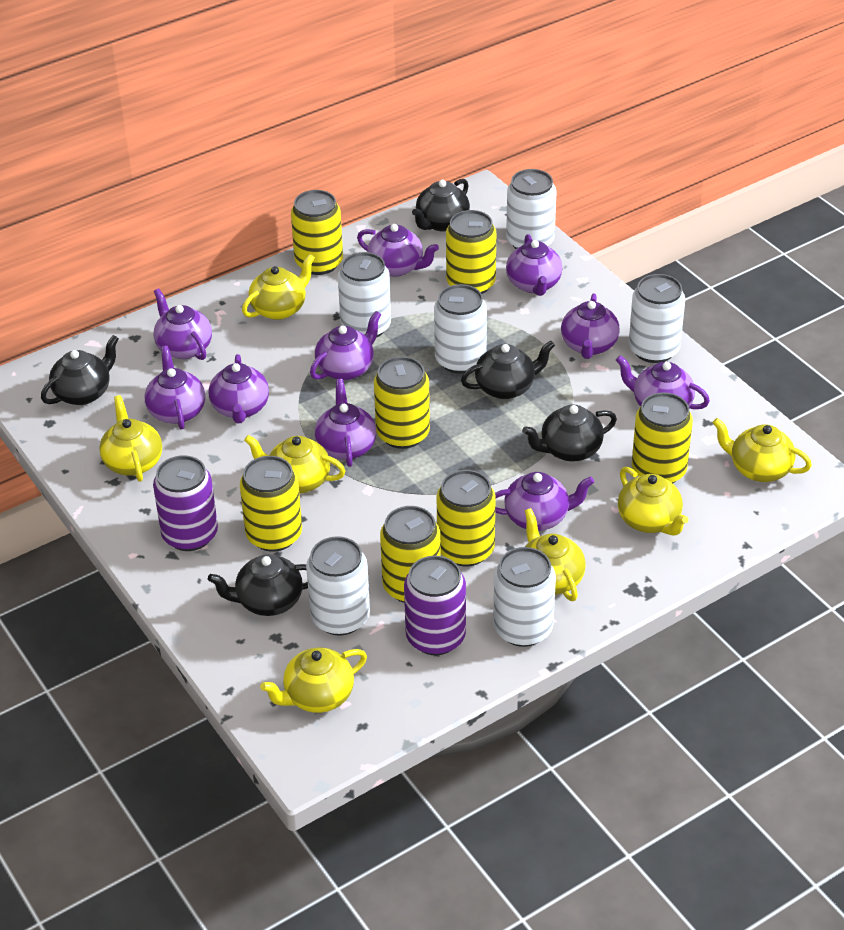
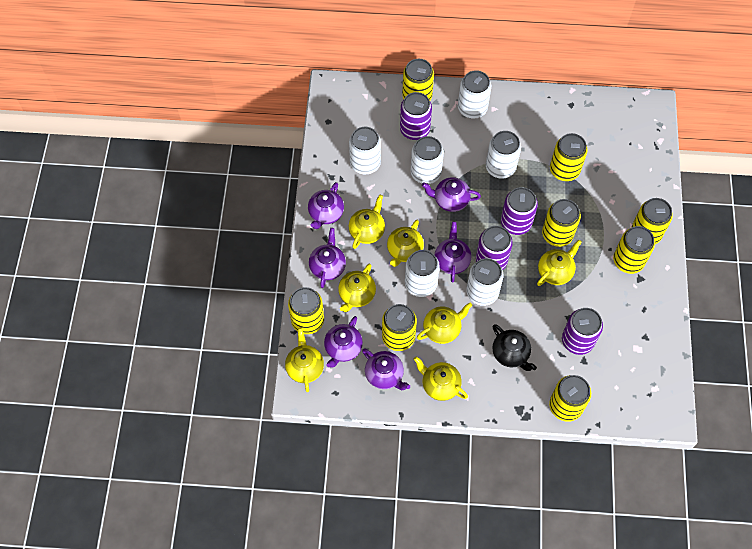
black teapot: [41,335,119,405] [208,554,308,616] [412,179,470,232] [461,341,555,399] [522,405,617,462] = 5 -> [492,324,537,371] = 1
purple can: [153,455,218,551] [404,556,466,655] = 2 -> [400,92,432,140] [476,226,513,270] [501,187,538,235] [562,308,603,355] = 4
purple teapot: [145,346,205,430] [153,289,212,360] [208,354,269,423] [310,311,381,381] [315,379,376,467] [357,224,439,277] [495,472,594,531] [506,234,562,296] [561,293,620,359] [616,355,710,409] = 10 -> [308,182,344,229] [309,228,346,288] [324,316,363,368] [362,348,410,390] [422,177,481,212] [435,222,471,282] = 6
yellow can: [240,456,302,552] [291,190,343,275] [374,356,430,449] [380,506,441,603] [437,470,496,566] [446,210,496,294] [632,392,693,483] = 7 -> [288,287,324,334] [382,304,417,351] [402,59,434,100] [542,199,581,247] [549,375,591,422] [550,133,588,181] [613,226,655,274] [631,198,673,244] = 8

